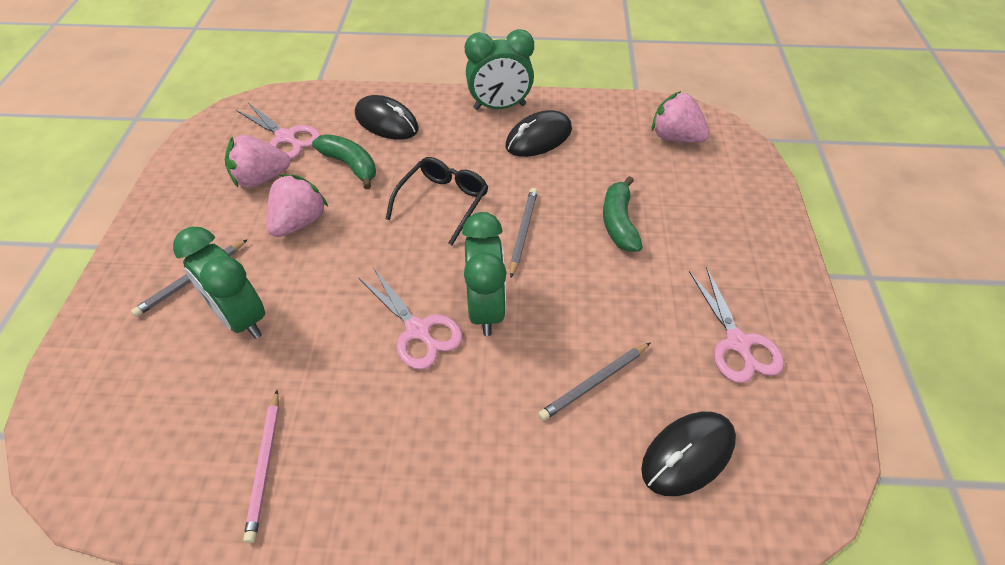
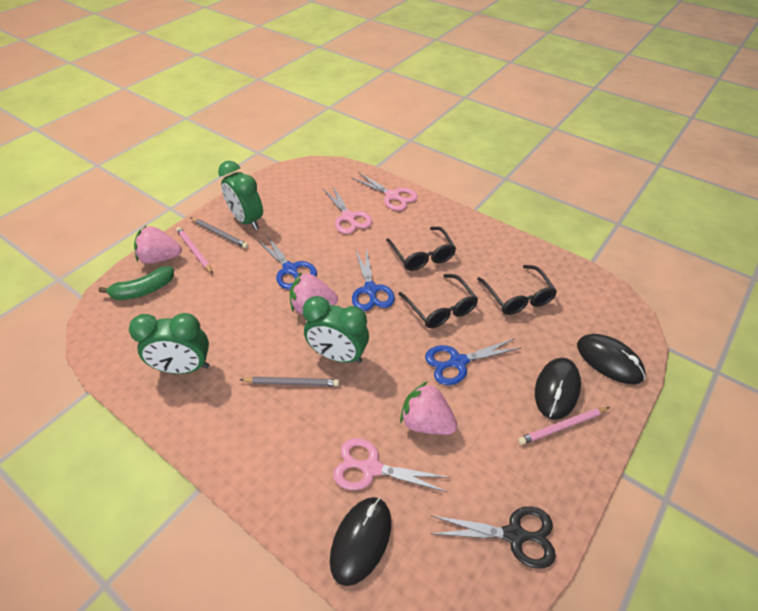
black glasses: [386,157,488,245] = 1 -> [386,227,456,271] [398,274,478,328] [477,265,557,315] = 3
black scissors: none = 0 -> [430,507,556,569] = 1
blue scissors: none = 0 -> [257,236,317,290] [352,247,395,311] [425,338,521,385] = 3
green banana: [312,134,376,189] [603,176,642,252] = 2 -> [99,266,174,300] = 1
grey pencil: [131,239,248,317] [510,188,538,278] [538,342,651,421] = 3 -> [191,218,248,249] [240,376,339,386] = 2
pink pencil: [243,390,279,543] = 1 -> [176,227,213,273] [518,407,610,445] = 2

